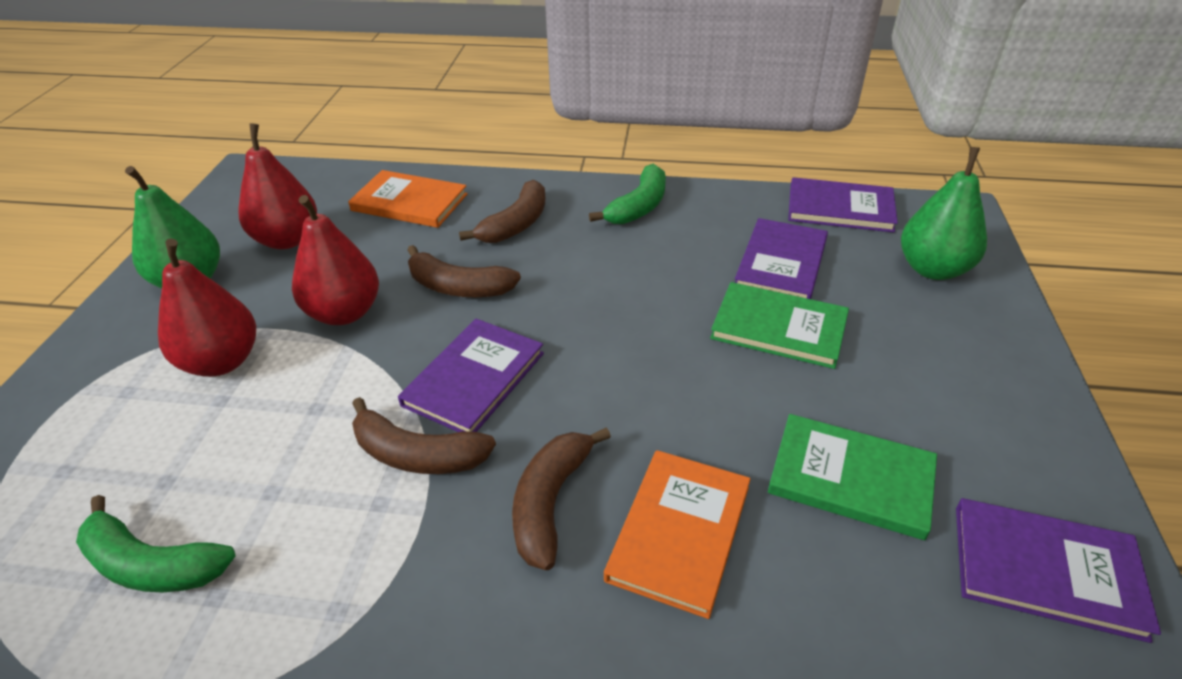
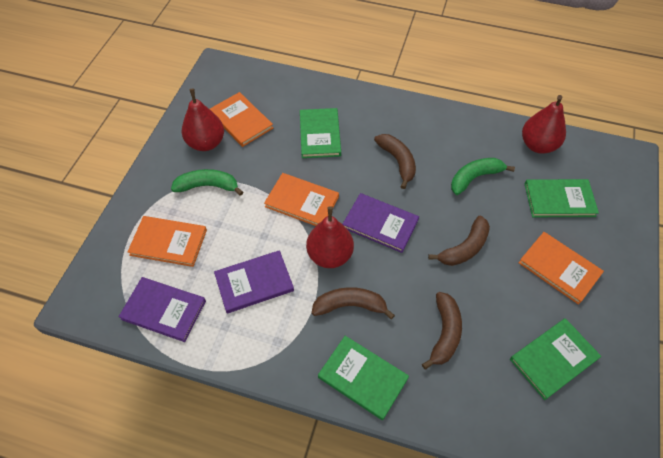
green book: [710,282,849,369] [768,414,937,540] = 2 -> [300,108,341,158] [318,336,409,420] [510,318,601,400] [525,179,599,217] = 4
green pear: [125,166,220,288] [901,147,987,280] = 2 -> none = 0
orange book: [348,170,468,228] [604,450,750,619] = 2 -> [128,216,207,267] [210,92,273,147] [264,173,339,226] [519,232,604,305] = 4
purple book: [398,319,544,432] [735,218,828,299] [788,177,898,233] [956,498,1161,643] = 4 -> [119,277,206,342] [214,250,294,313] [343,193,419,253] = 3

